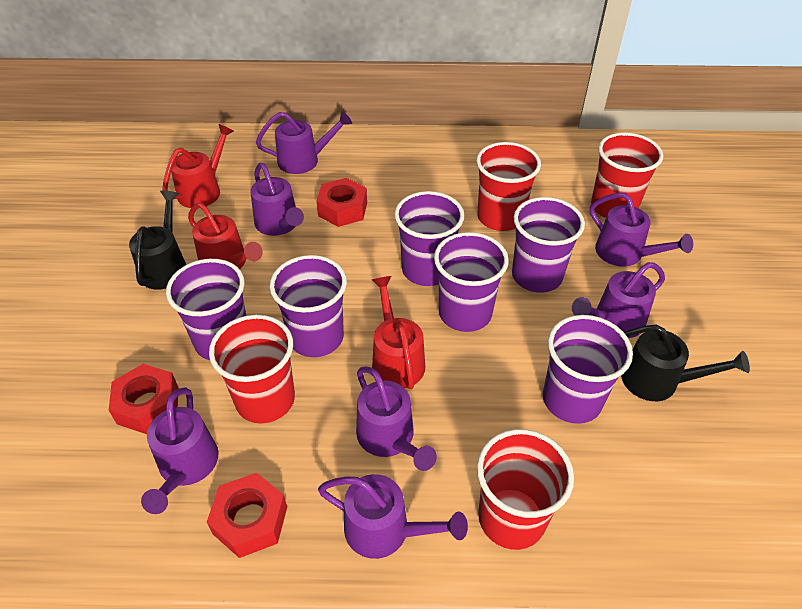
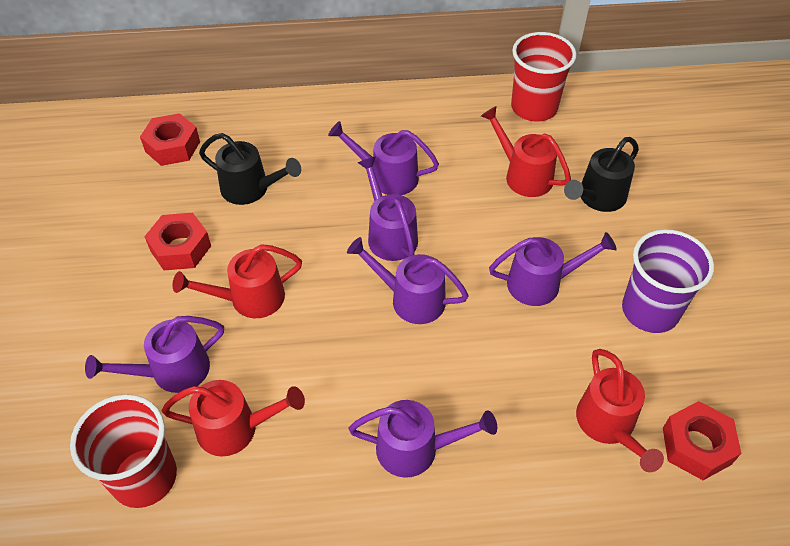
purple cup: [166,259,246,360] [270,255,347,357] [394,191,464,286] [434,232,509,332] [512,197,585,293] [543,315,633,424] = 6 -> [622,229,714,333] = 1
purple watering can: [141,387,218,514] [250,163,304,236] [256,111,352,174] [318,474,468,559] [356,366,437,471] [572,262,665,338] [590,193,693,267] = 7 -> [85,316,224,393] [328,121,439,195] [347,237,469,324] [348,400,497,478] [357,156,418,261] [489,232,617,306] = 6
red cup: [209,315,295,424] [476,142,541,231] [477,429,574,550] [591,132,663,218] = 4 -> [70,394,177,508] [511,32,577,121] = 2
red watering can: [162,124,234,208] [188,203,263,269] [372,276,425,389] = 3 -> [162,380,305,457] [173,244,302,318] [481,106,571,197] [576,349,664,472] = 4

